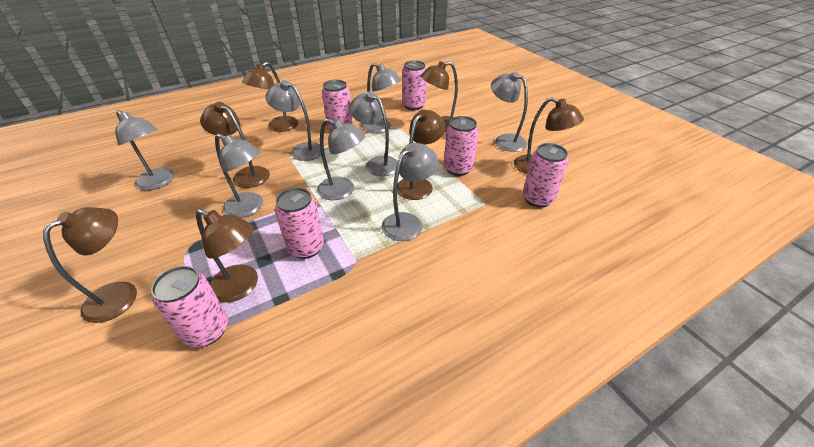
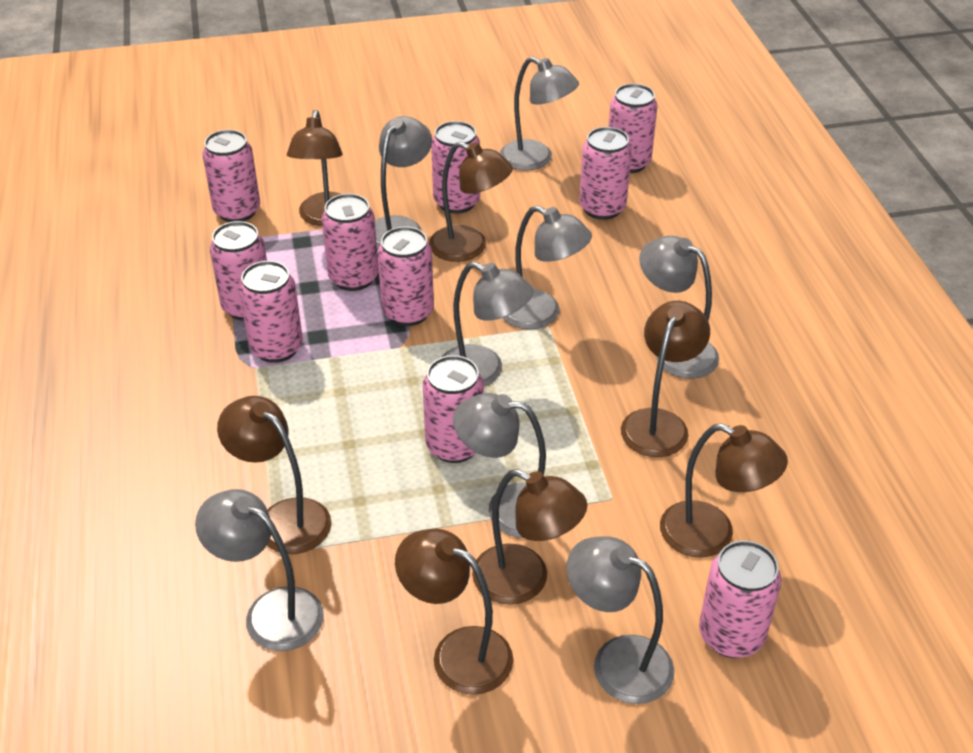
pink can: [151,266,228,347] [275,188,324,259] [322,80,353,131] [402,60,427,110] [444,116,479,176] [522,143,568,208] = 6 -> [202,130,260,222] [210,221,267,320] [239,261,303,363] [322,194,379,291] [377,227,434,326] [423,355,484,463] [431,121,480,213] [579,127,632,220] [609,84,657,173] [699,540,781,658] = 10

